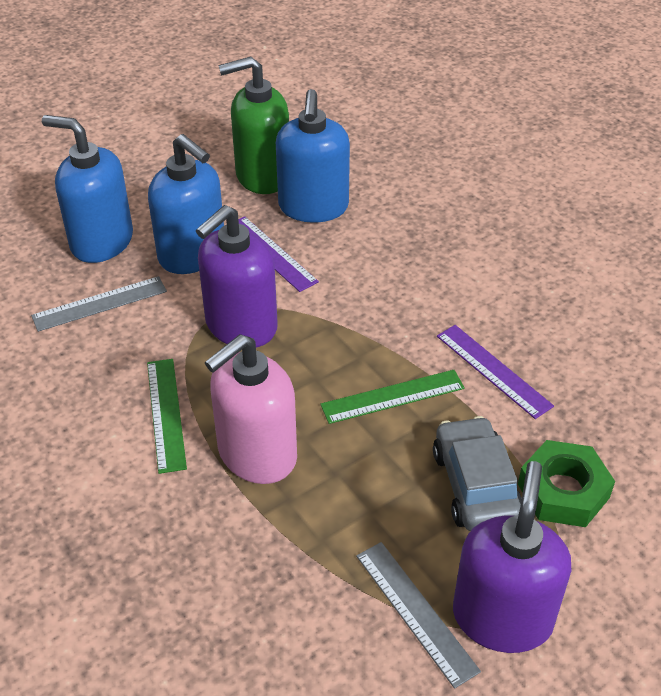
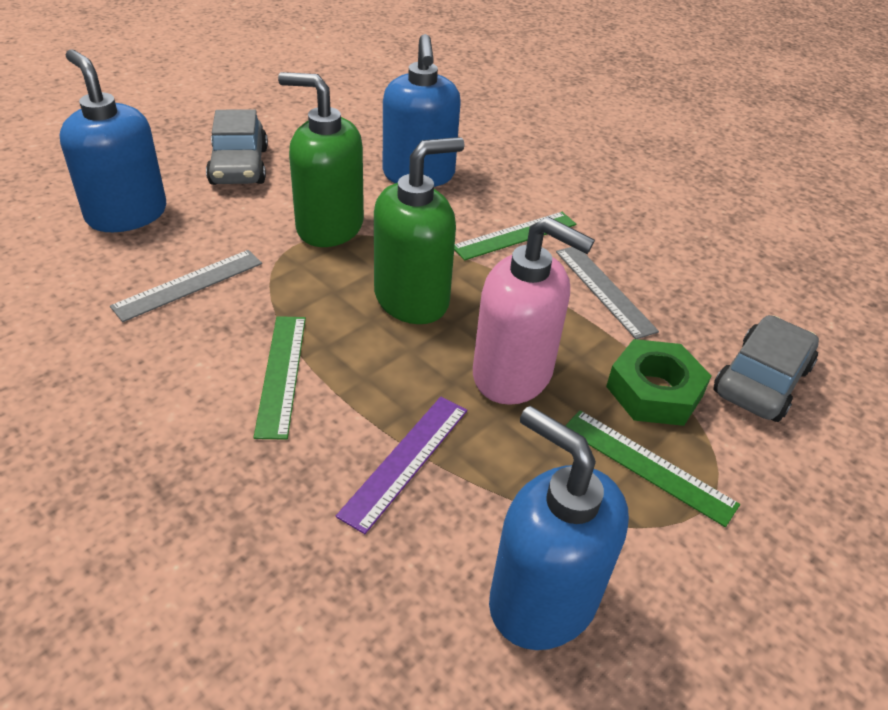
green ruler: [147,359,187,474] [320,370,465,424] = 2 -> [253,316,306,440] [454,212,576,261] [565,410,740,527] = 3
green soap dispenser: [219,57,289,194] = 1 -> [278,72,364,247] [374,137,465,324] = 2
grey car: [433,416,522,531] = 1 -> [206,109,268,185] [713,315,819,422] = 2
purple ruler: [238,216,319,292] [437,325,554,419] = 2 -> [336,397,467,534] = 1
purple soap dispenser: [196,205,278,347] [453,461,571,653] = 2 -> none = 0

